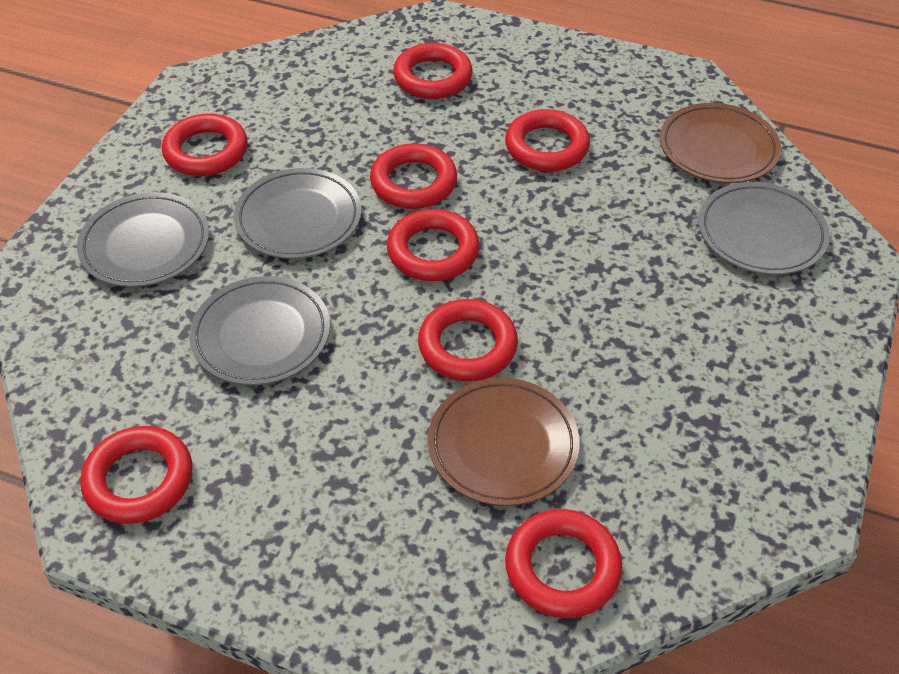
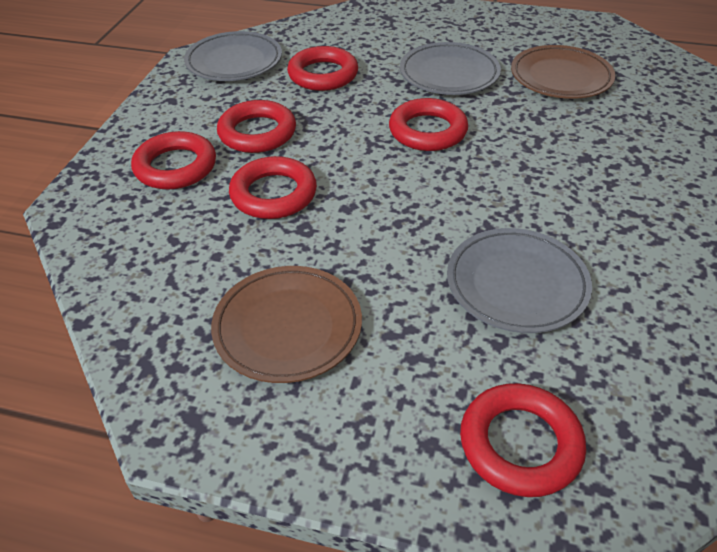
grey plate: [77,192,209,287] [189,276,330,385] [234,168,362,259] [698,182,830,275] = 4 -> [184,31,282,81] [400,42,501,95] [447,228,592,333] = 3
red ring: [80,426,192,524] [162,113,248,176] [370,143,457,209] [387,209,480,281] [393,43,473,99] [418,299,518,381] [505,109,590,171] [505,509,623,618] = 8 -> [131,131,216,189] [217,100,296,153] [229,156,317,219] [287,46,358,91] [389,98,468,151] [460,383,586,497] = 6

